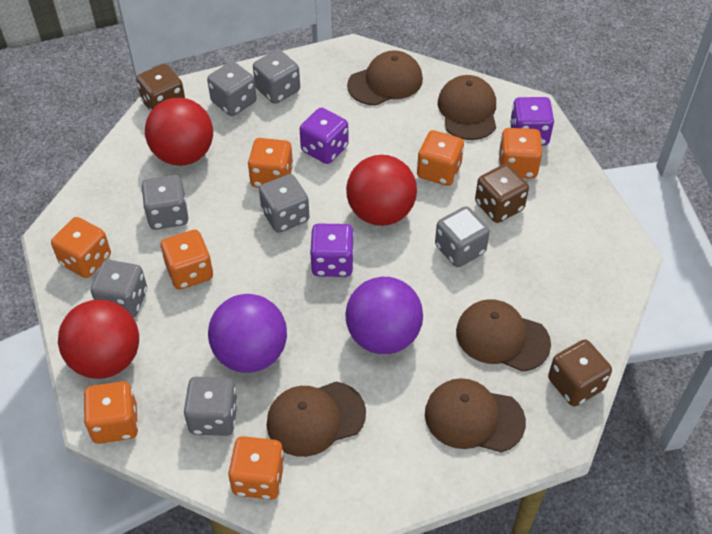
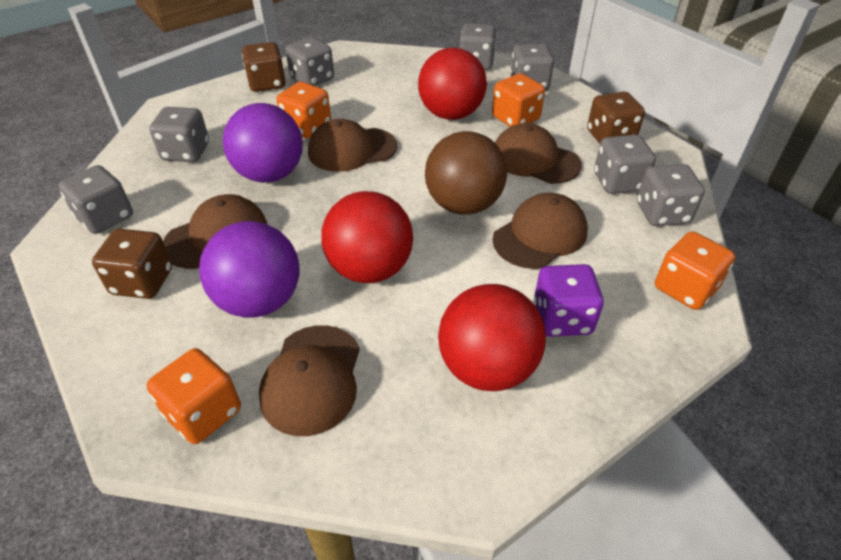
brown ball: none = 0 -> [425,131,507,215] = 1
orange dice: [51,217,111,278] [83,381,138,444] [161,230,213,290] [228,436,285,500] [248,138,293,188] [417,130,464,186] [499,128,542,179] = 7 -> [147,348,241,444] [276,82,331,138] [492,73,545,127] [655,231,735,310] = 4
purple dice: [300,108,348,164] [310,224,354,277] [510,97,554,146] = 3 -> [534,264,604,337] = 1

